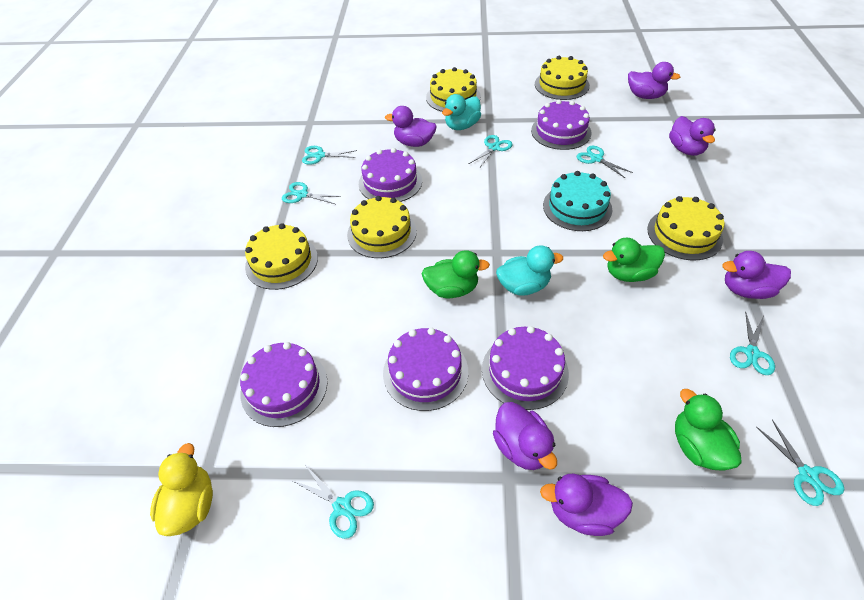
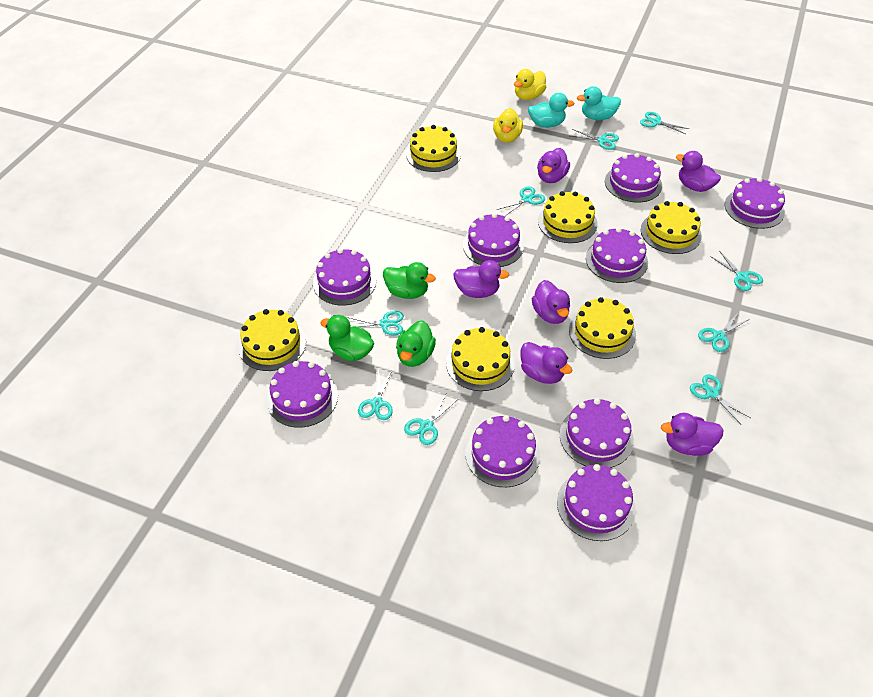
purple cake: [240,342,328,427] [359,148,422,202] [383,328,468,411] [482,326,569,410] [531,100,592,150] = 5 -> [267,361,338,428] [313,248,376,306] [463,213,524,267] [466,415,540,487] [557,464,636,541] [560,398,634,468] [586,227,648,283] [605,153,662,203] [725,178,785,229] = 9
turquoise cake: [543,171,612,231] = 1 -> none = 0
turquoise scissors: [282,182,341,204] [291,466,374,539] [302,146,357,165] [469,135,513,169] [576,146,633,178] [730,311,775,375] [757,420,844,506] = 7 -> [346,311,404,336] [358,368,393,420] [404,394,457,445] [496,187,545,216] [571,129,619,150] [640,112,689,134] [690,374,750,424] [698,313,749,352] [710,251,763,291] = 9
yellow cake: [245,223,318,290] [347,196,417,258] [426,67,481,112] [535,56,590,100] [647,196,724,260] = 5 -> [238,309,306,371] [406,125,461,172] [446,327,515,391] [538,191,598,243] [569,297,636,359] [641,201,702,254] = 6
yellow duck: [150,443,213,536] = 1 -> [493,108,523,143] [514,69,546,100] = 2

